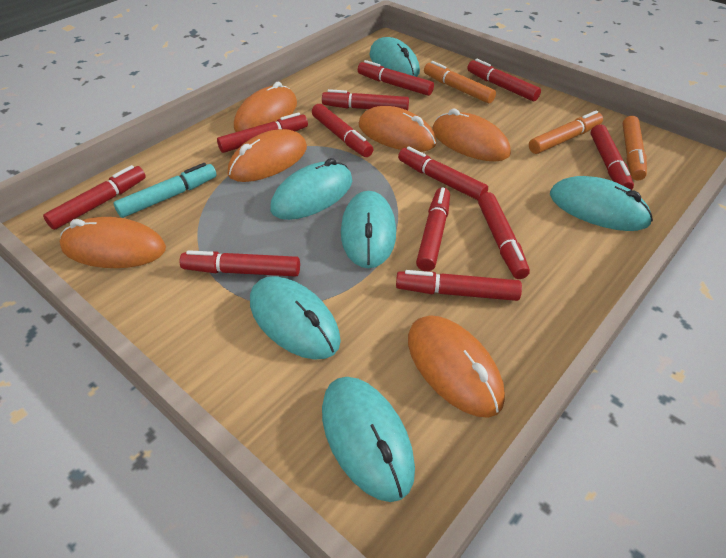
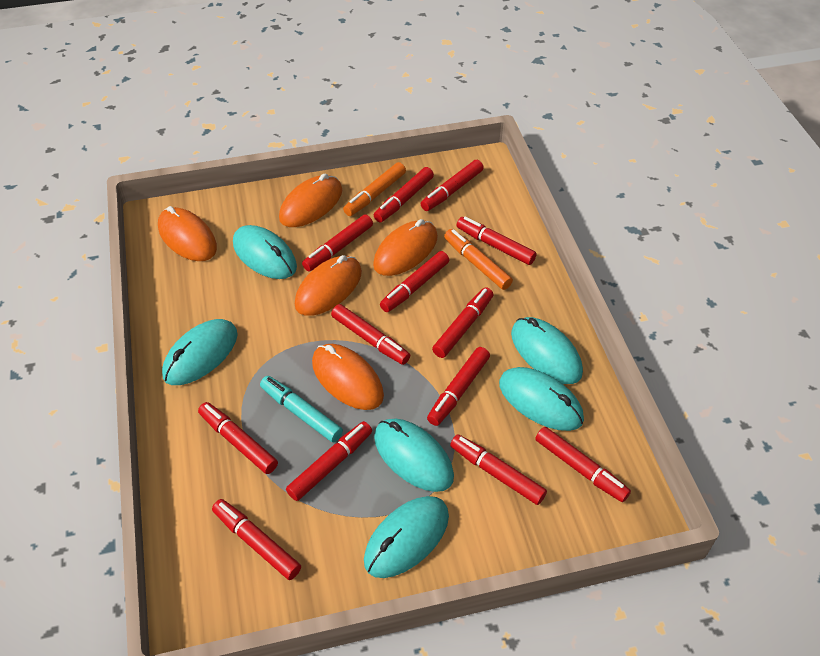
orange marker: [424,61,496,104] [529,110,603,154] [623,116,647,180] = 3 -> [343,162,406,216] [444,229,513,290] = 2
orange mouse: [60,217,166,268] [228,129,307,182] [234,81,297,132] [359,106,436,152] [408,315,505,418] [432,109,511,161] = 6 -> [158,206,217,261] [279,173,342,227] [295,255,362,316] [312,344,384,410] [373,219,438,276] = 5
red marker: [43,165,146,230] [179,250,300,277] [217,112,308,153] [312,104,373,157] [322,89,409,110] [358,60,434,96] [396,270,522,301] [398,146,488,200] [416,187,450,271] [467,59,541,101] [478,192,530,279] [591,124,634,190] = 12 -> [198,402,278,474] [212,499,301,580] [286,421,372,501] [302,215,373,272] [331,304,410,365] [374,167,434,222] [380,251,449,312] [421,160,484,211] [427,347,490,426] [432,287,493,358] [450,434,547,505] [456,217,537,265] [535,427,631,502] = 13

